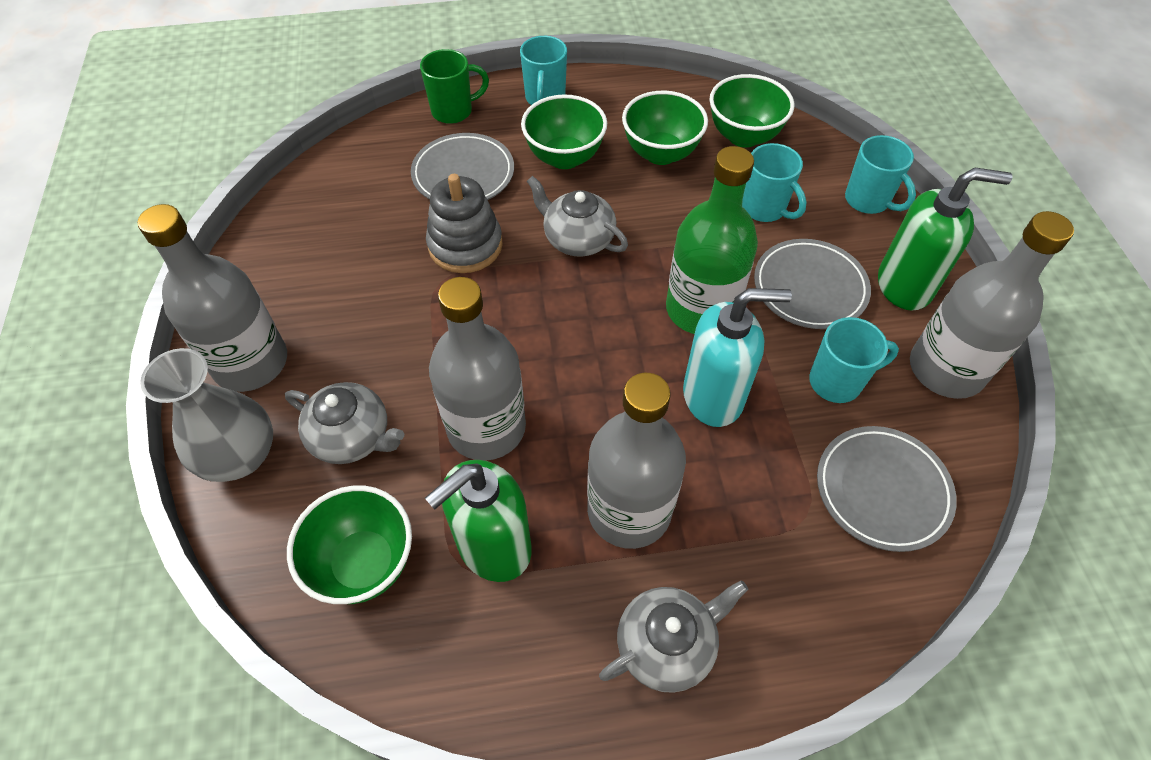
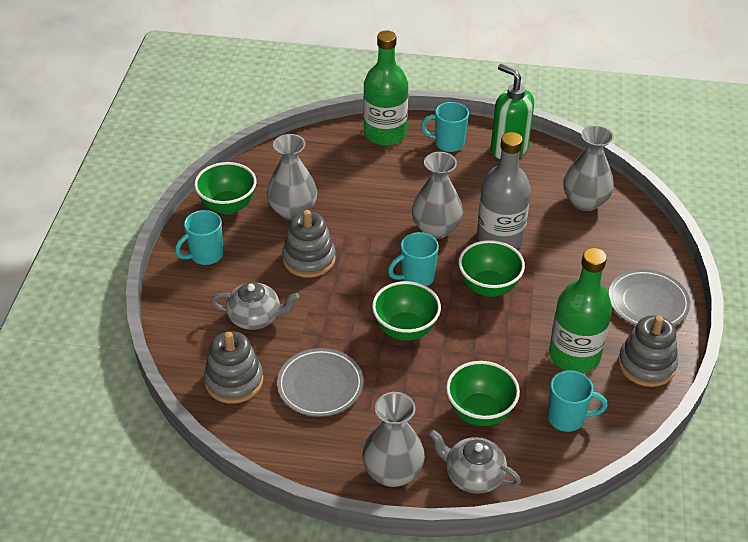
green bottle: [666,146,758,334] = 1 -> [363,31,408,145] [549,248,612,373] = 2
green mug: [420,49,489,124] = 1 -> none = 0
green soap dispenser: [425,460,532,582] [878,168,1013,311] = 2 -> [491,64,534,159] = 1
grey bottle: [138,204,287,392] [429,277,526,461] [587,373,686,549] [910,211,1074,399] = 4 -> [477,132,531,249] = 1
grey plate: [411,133,514,200] [754,239,871,329] [817,426,957,552] = 3 -> [277,348,363,417] [609,269,690,326] = 2
grey stacking toy: [426,174,503,273] = 1 -> [204,331,263,404] [282,210,336,278] [618,315,678,387] = 3
grey teapot: [285,382,404,464] [527,176,628,257] [599,580,748,693] = 3 -> [211,282,299,330] [429,429,521,494] = 2
grey vase: [140,348,273,482] = 1 -> [267,134,317,220] [362,392,425,487] [412,152,463,239] [564,125,614,211] = 4
turquoise soap dispenser: [683,288,792,427] = 1 -> none = 0

